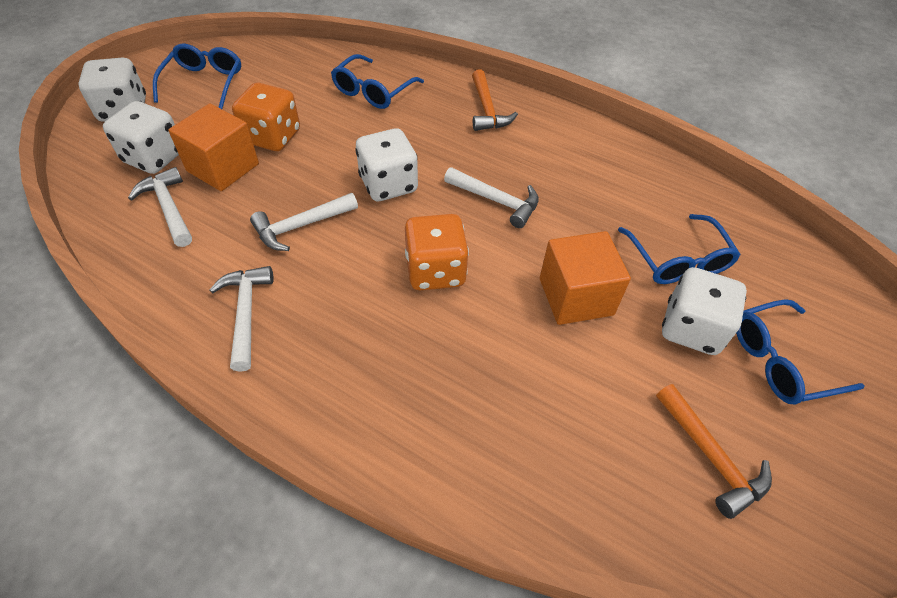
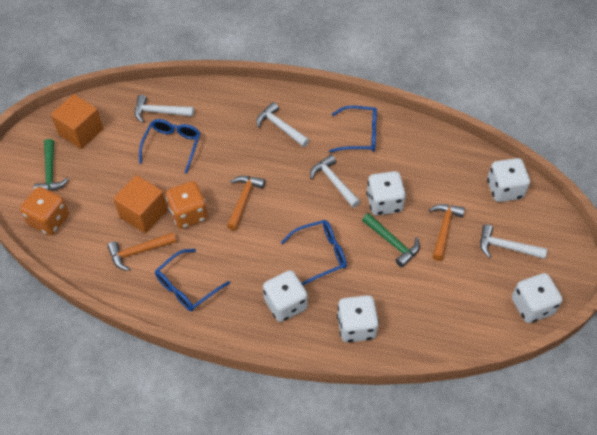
green hammer: none = 0 -> [34,139,69,191] [362,213,420,267] = 2
orange hammer: [472,69,518,131] [656,384,772,519] = 2 -> [107,232,176,271] [227,176,265,230] [429,204,465,261] = 3
white dice: [78,57,146,122] [103,101,179,174] [355,128,418,201] [662,267,747,355] = 4 -> [263,270,308,322] [337,295,379,342] [366,171,406,215] [487,158,530,202] [512,273,563,323] = 5

